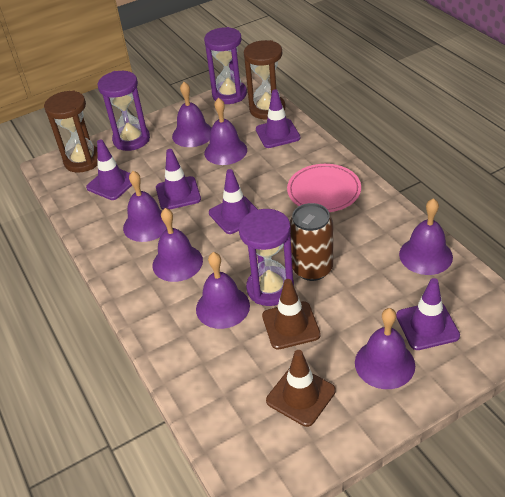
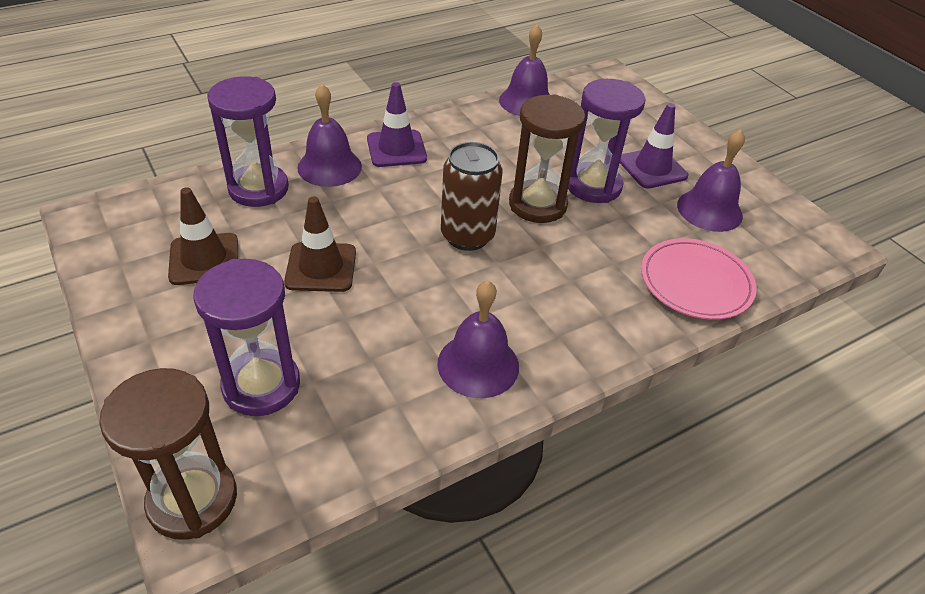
purple bell: [123,171,167,242] [153,208,203,282] [172,82,212,147] [196,252,250,329] [204,98,247,165] [355,308,415,389] [399,198,453,275] = 7 -> [297,84,362,187] [437,280,519,398] [499,25,550,116] [677,129,745,232] = 4
purple traffic cone: [86,139,132,200] [156,149,201,210] [209,169,258,234] [256,89,300,148] [396,278,460,350] = 5 -> [367,82,427,167] [620,103,688,189] = 2

